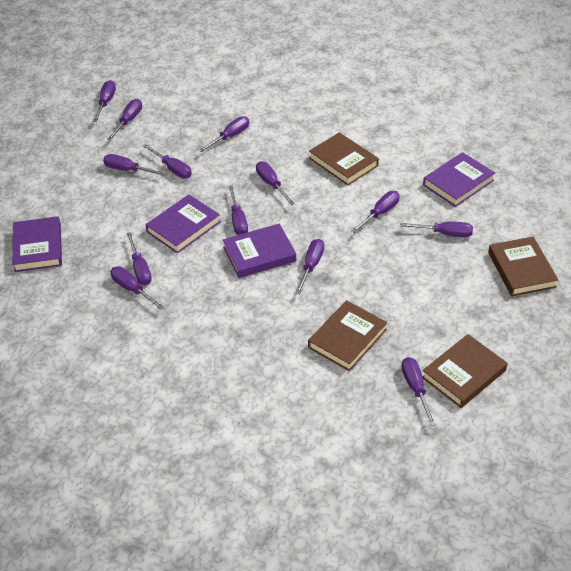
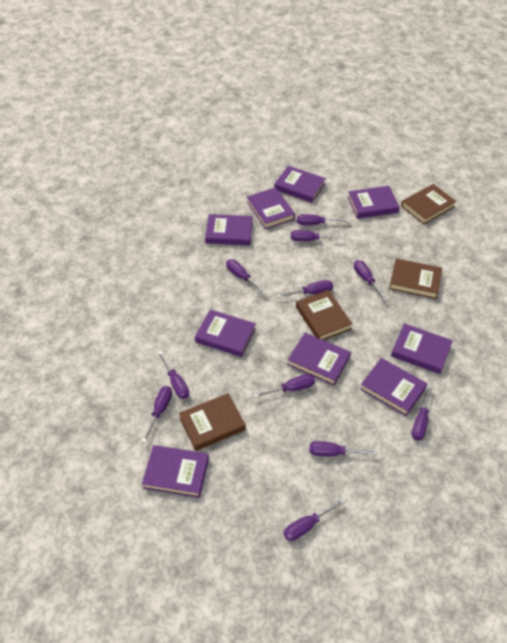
purple book: [12,216,62,272] [145,194,220,254] [223,223,296,278] [423,152,495,207] = 4 -> [142,445,209,498] [195,309,256,357] [205,214,253,246] [247,187,295,229] [274,166,326,203] [287,333,351,385] [348,186,400,219] [360,358,427,416] [391,323,453,374] = 9
purple screwdriver: [93,80,116,122] [103,154,166,176] [107,99,142,140] [110,266,165,310] [126,232,152,285] [143,144,192,178] [199,116,249,152] [228,185,248,235] [256,162,295,205] [296,239,324,294] [352,191,400,233] [400,222,473,237] [402,357,436,426] = 13 -> [142,386,172,442] [158,351,189,399] [226,259,267,294] [254,374,315,398] [277,280,333,297] [284,498,346,541] [291,230,344,241] [297,214,350,225] [309,441,377,456] [354,260,388,301] [412,386,433,441] = 11

